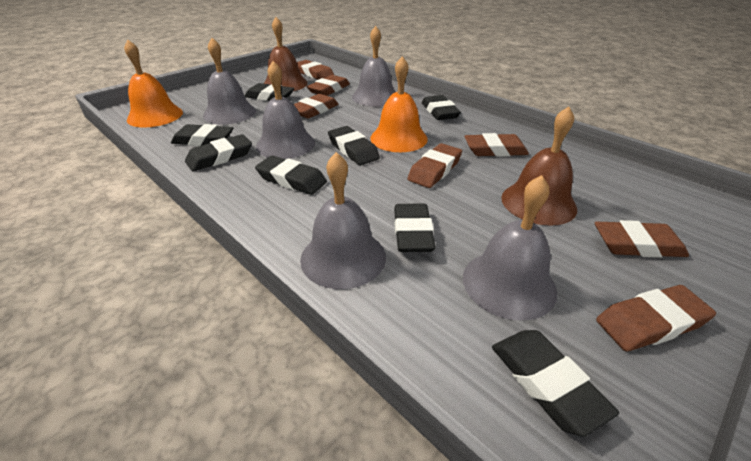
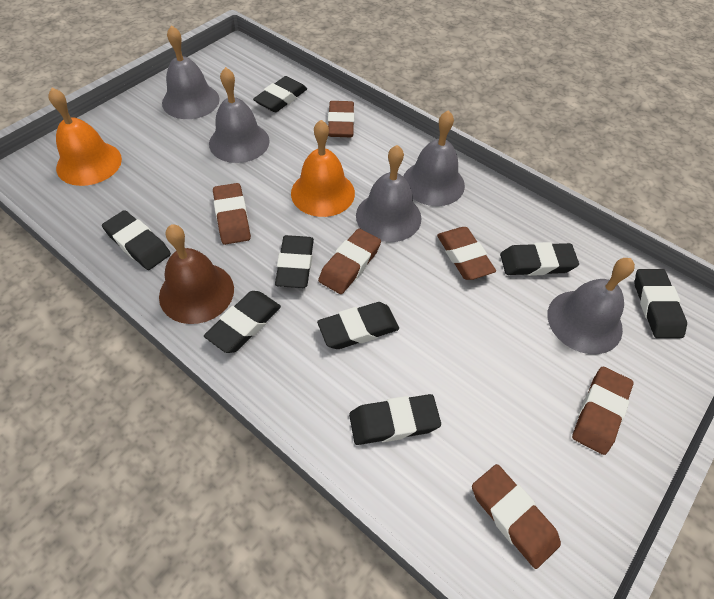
brown bell: [264,17,308,91] [501,106,577,226] = 2 -> [159,224,234,324] = 1
brown eraser: [294,94,339,119] [297,60,334,80] [307,75,350,96] [407,143,462,188] [464,133,529,157] [595,220,689,258] [596,285,716,351] = 7 -> [213,183,251,245] [318,229,381,294] [328,101,354,137] [437,227,496,280] [472,464,561,569] [572,367,633,455] = 6

